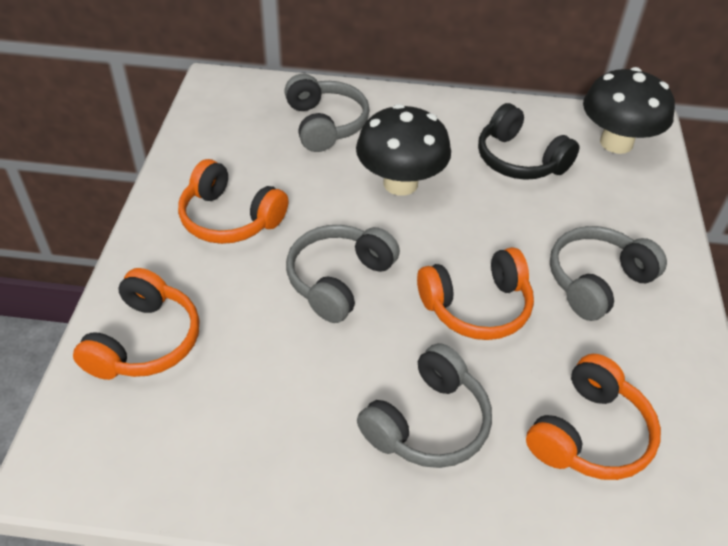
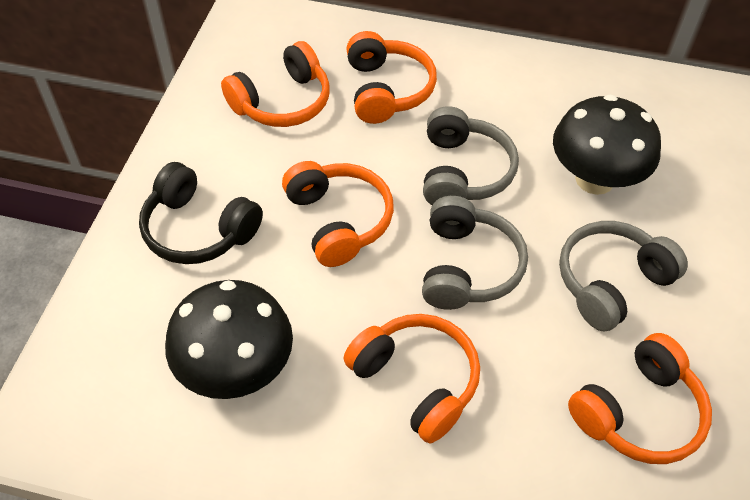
grey headphones: [284,74,370,152] [286,225,400,323] [357,343,492,468] [550,226,667,321] = 4 -> [422,196,528,310] [423,106,519,205] [559,221,688,331] = 3
orange headphones: [73,268,199,380] [178,159,288,244] [417,247,534,340] [526,354,661,480] = 4 -> [221,41,330,127] [282,161,394,267] [343,314,480,444] [346,31,437,124] [568,333,712,464] = 5

